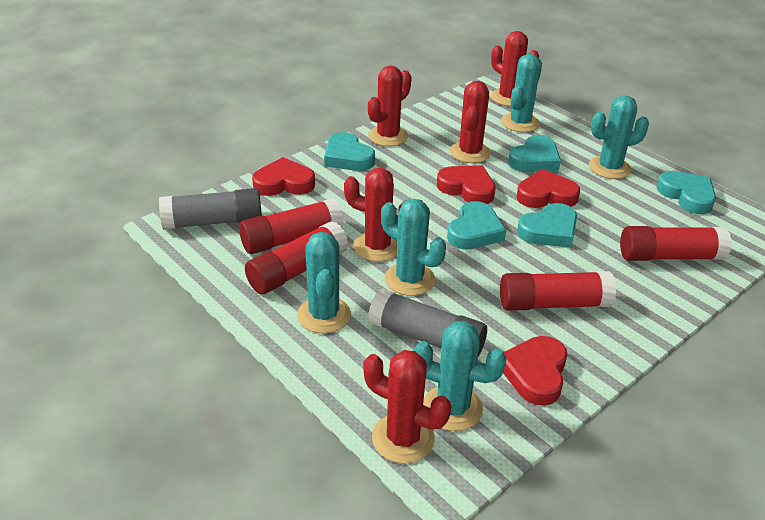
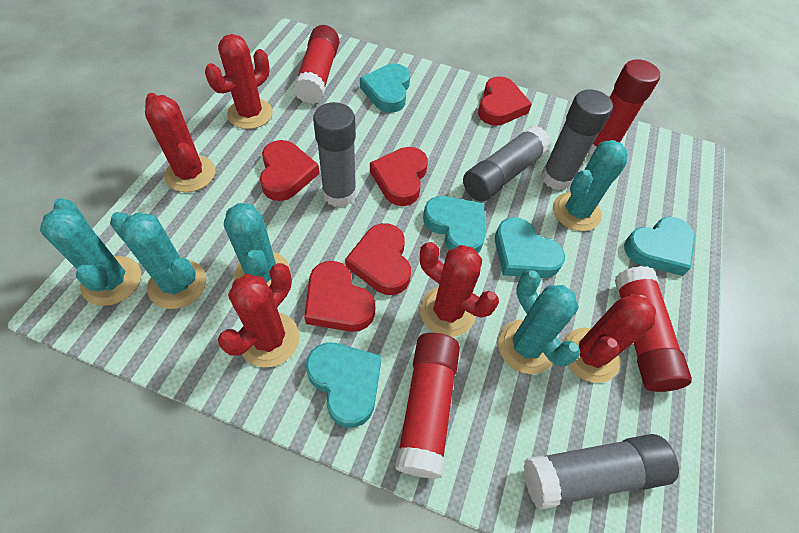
grey glue stick: [159,188,262,230] [368,288,487,357] = 2 -> [313,102,357,207] [463,126,551,201] [524,434,679,510] [541,89,613,190] = 4
red heart: [252,157,315,196] [437,165,496,204] [503,336,567,406] [517,169,580,208] = 4 -> [260,140,320,201] [304,261,375,332] [345,223,411,295] [370,147,428,206] [478,76,532,126] = 5

